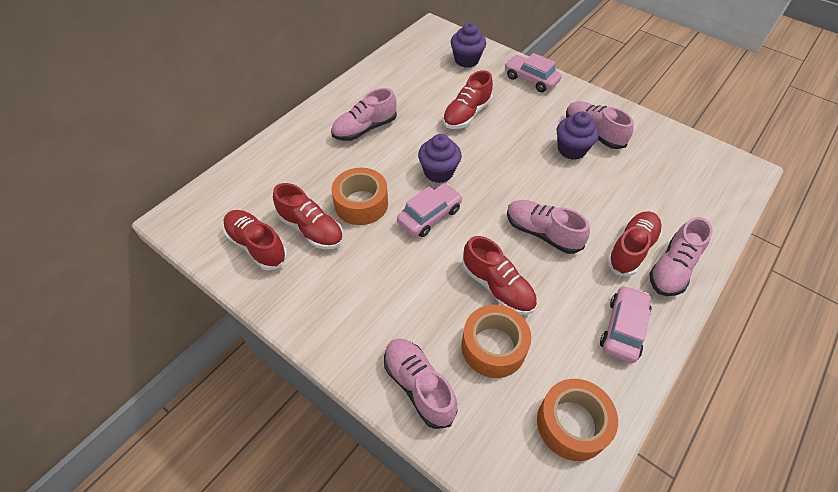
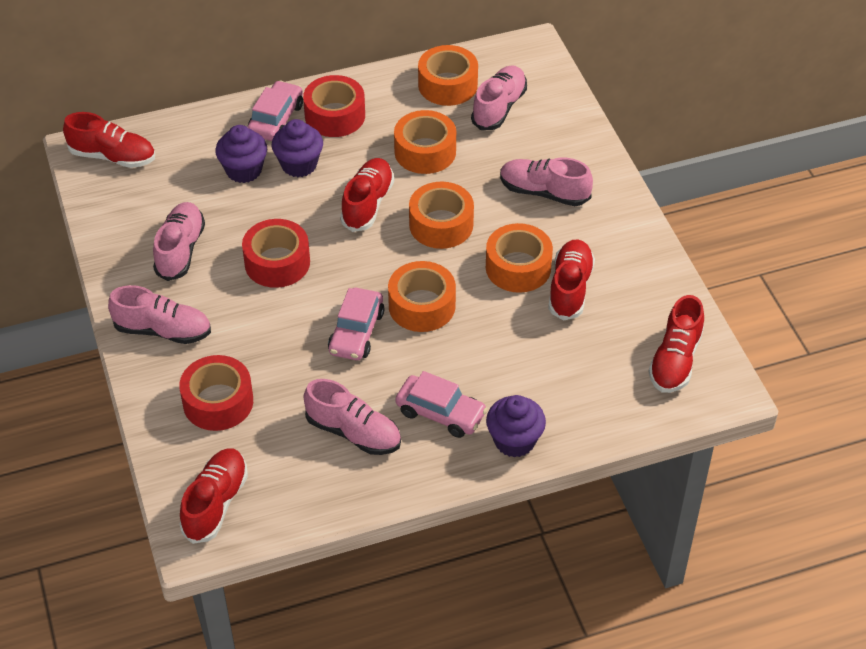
orange tape: [332,168,388,225] [461,305,531,378] [537,379,618,461] = 3 -> [388,261,456,332] [394,110,456,174] [409,182,474,249] [418,45,478,106] [486,223,553,293] = 5
red tape: none = 0 -> [179,355,253,431] [242,219,310,288] [303,75,365,137] = 3

